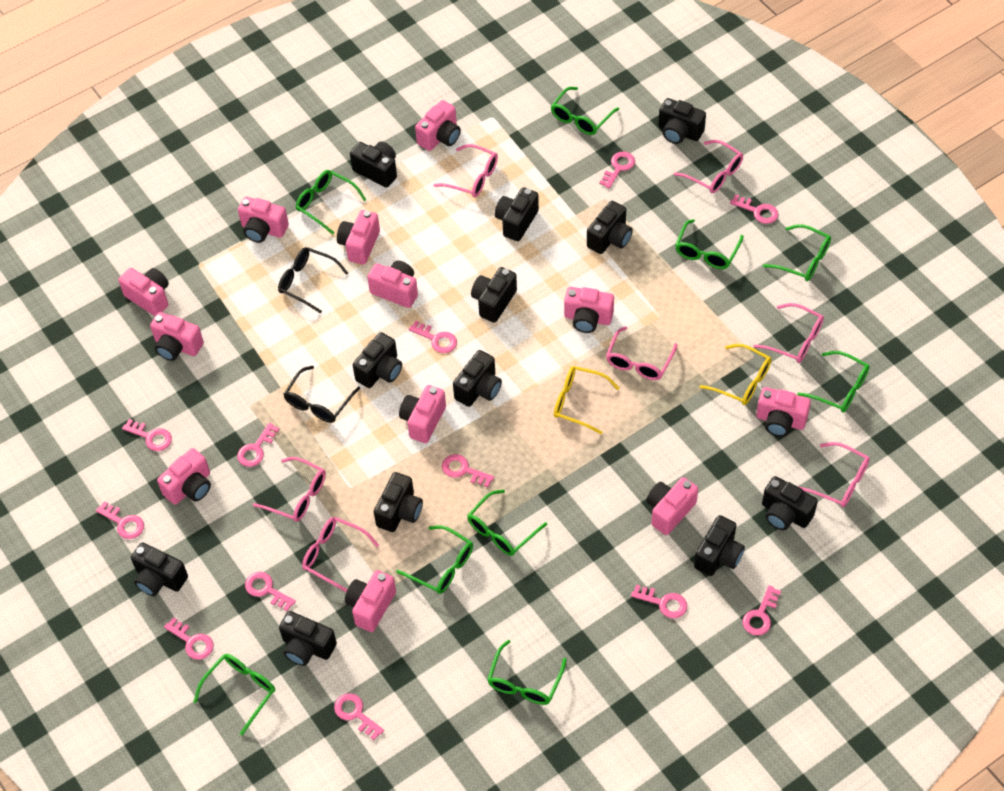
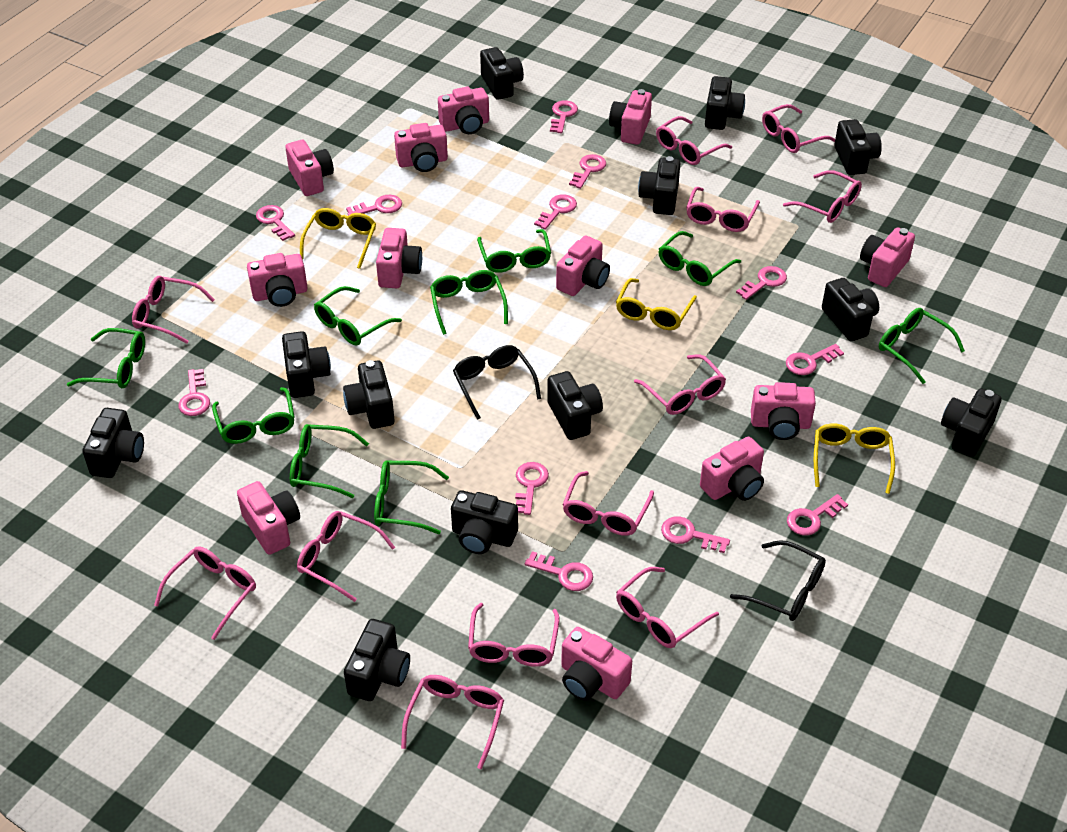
pink glasses: [253,457,326,522] [302,517,379,592] [433,144,498,197] [606,326,677,380] [674,140,743,193] [754,303,824,363] [797,442,870,508] = 7 -> [132,276,215,344] [154,546,256,640] [297,511,395,602] [401,675,504,769] [468,603,559,667] [562,471,654,536] [616,567,719,648] [634,354,726,415] [656,116,732,165] [686,187,760,232] [762,104,835,153] [783,170,862,223] = 12
yellow glasses: [554,366,619,434] [699,344,771,405] = 2 -> [300,208,376,269] [616,278,697,330] [814,423,895,494] = 3

